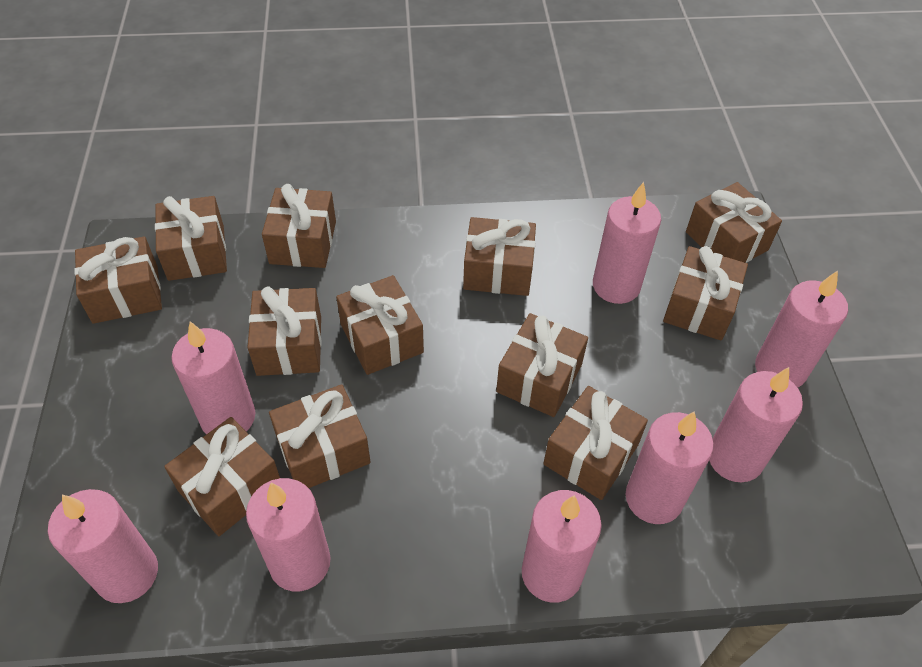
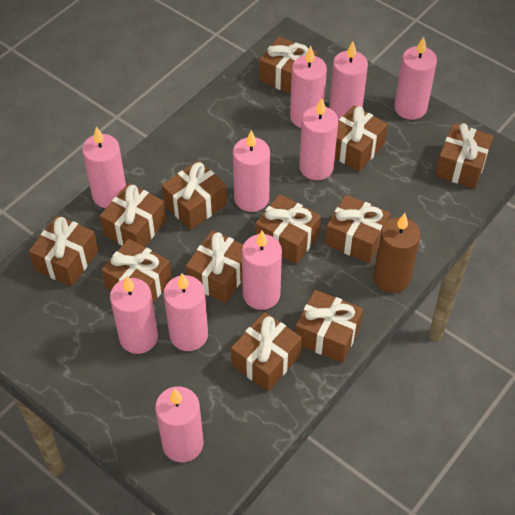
brown candle: none = 0 -> [373,213,421,293] = 1
pink candle: [48,489,158,603] [171,321,255,434] [246,478,331,591] [522,490,602,603] [593,182,661,304] [626,411,714,524] [709,367,803,482] [755,271,848,388] = 8 -> [82,126,126,208] [110,276,158,354] [155,386,203,462] [163,273,208,351] [233,130,270,212] [242,231,282,310] [290,46,327,128] [299,98,338,180] [329,41,368,121] [394,37,437,120] = 10

